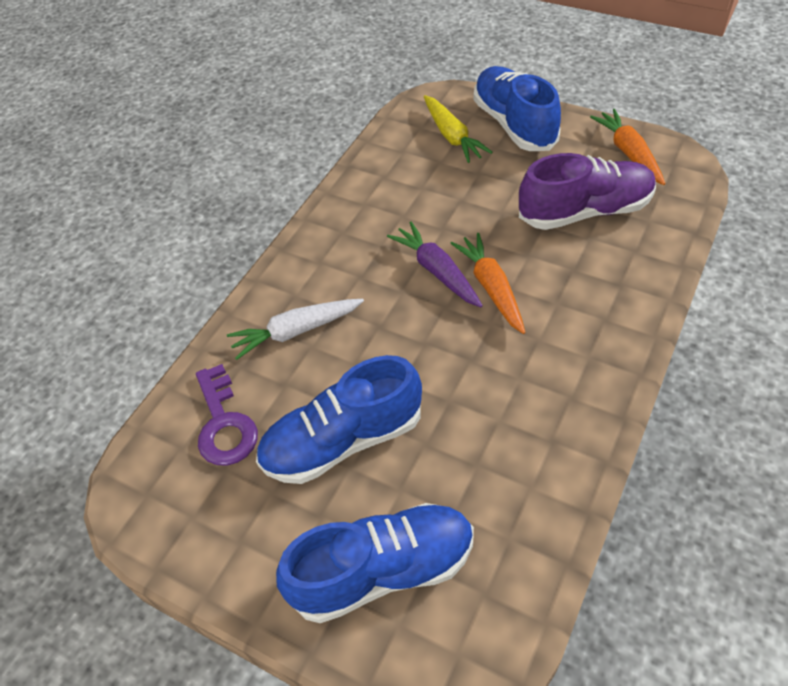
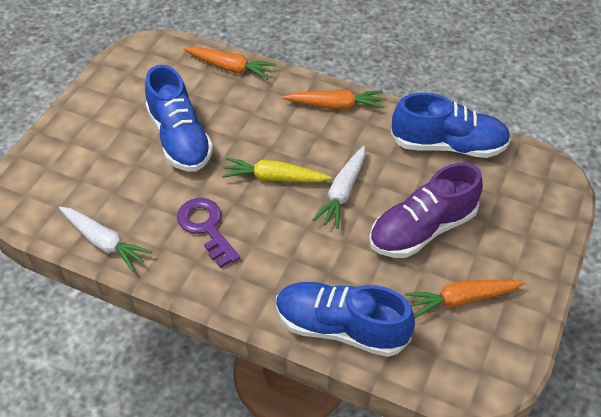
orange carrot: [450,233,525,334] [590,109,665,185] = 2 -> [184,47,276,80] [283,90,383,109] [405,280,525,318] = 3
purple carrot: [387,222,483,307] = 1 -> none = 0
white carrot: [227,299,364,360] = 1 -> [59,207,152,272] [313,146,365,229] = 2

